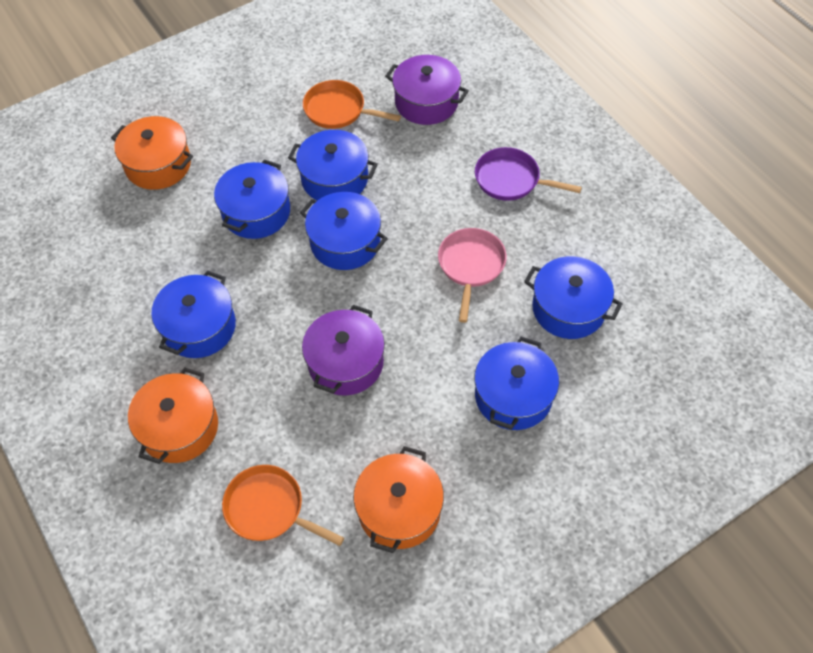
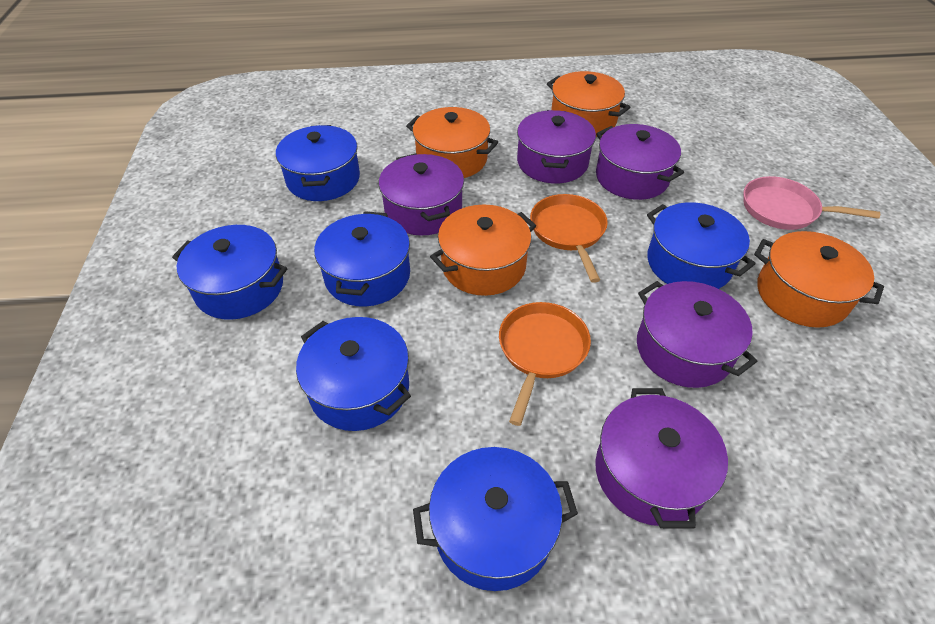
orange pot: [111,116,193,190] [128,367,218,464] [353,446,444,553] = 3 -> [406,107,498,178] [430,205,536,296] [547,71,630,137] [754,231,884,328] = 4
purple pan: [475,147,582,201] = 1 -> none = 0
purple pot: [302,305,385,396] [385,55,469,125] = 2 -> [379,154,464,235] [517,110,596,183] [595,388,728,529] [596,124,684,200] [637,281,757,388] = 5

